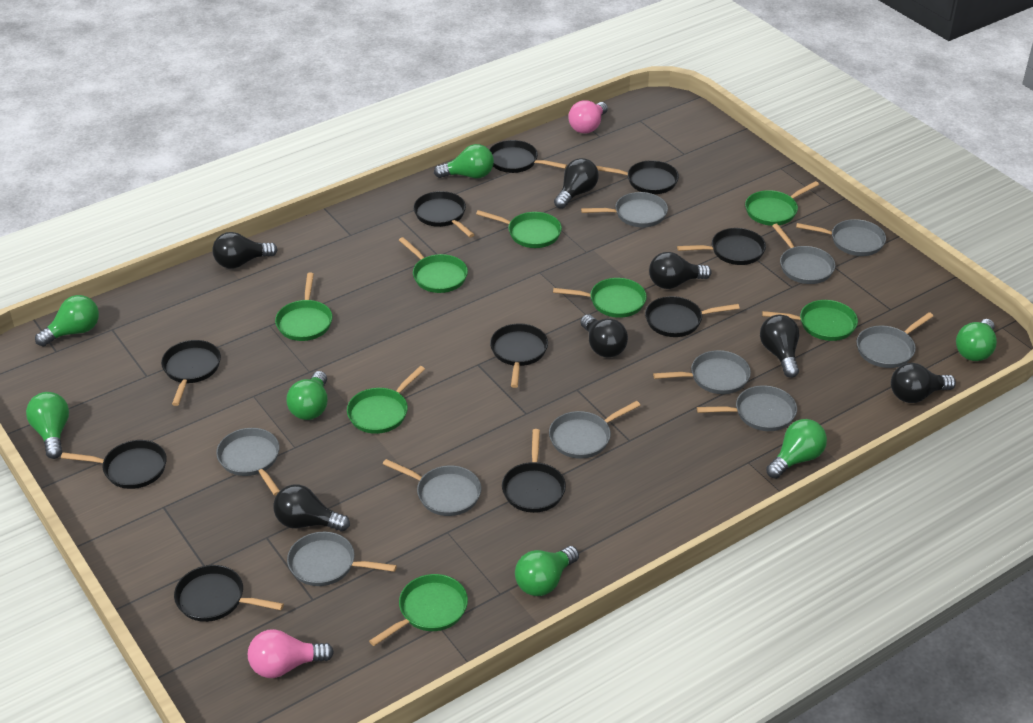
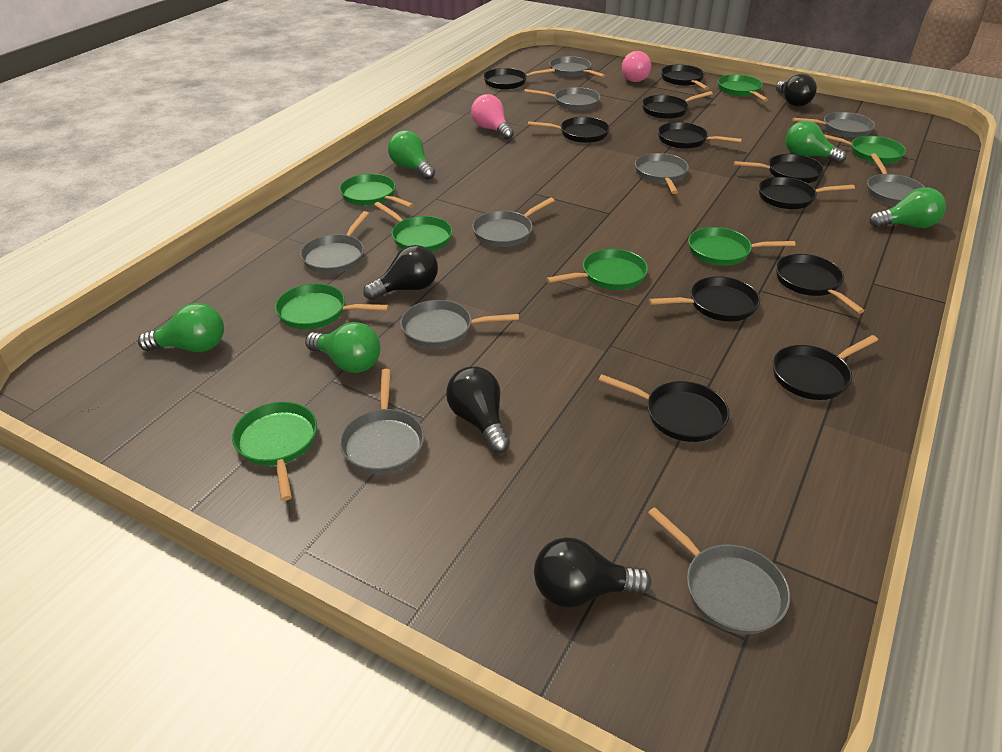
black light bulb: [212,232,278,269] [273,484,350,532] [554,158,599,209] [580,315,628,358] [649,252,711,289] [760,315,799,378] [891,363,956,403] = 7 -> [363,245,438,300] [446,366,510,453] [534,537,651,608] [776,74,817,107] = 4
black pan: [61,440,167,489] [161,340,221,406] [174,565,284,622] [413,191,474,238] [489,140,567,173] [490,324,548,388] [502,429,566,513] [596,160,679,194] [645,296,740,337] [677,228,766,265] = 10 -> [483,68,555,90] [528,117,610,143] [598,374,729,442] [642,91,713,119] [649,276,760,321] [658,122,742,149] [661,64,709,90] [734,154,824,183] [758,177,855,209] [773,335,878,400] [776,254,865,314] = 11
green light bulb: [26,392,69,459] [35,295,99,347] [286,371,328,420] [434,144,494,178] [515,546,579,596] [766,419,827,479] [956,319,997,361] = 7 -> [138,303,224,352] [305,322,381,373] [388,131,435,180] [785,120,846,164] [869,187,946,228] = 5

